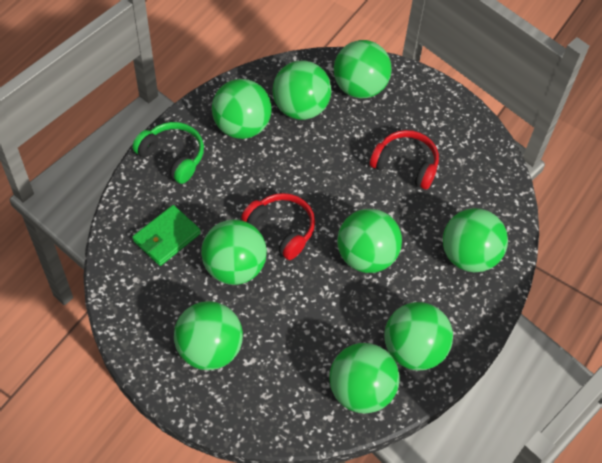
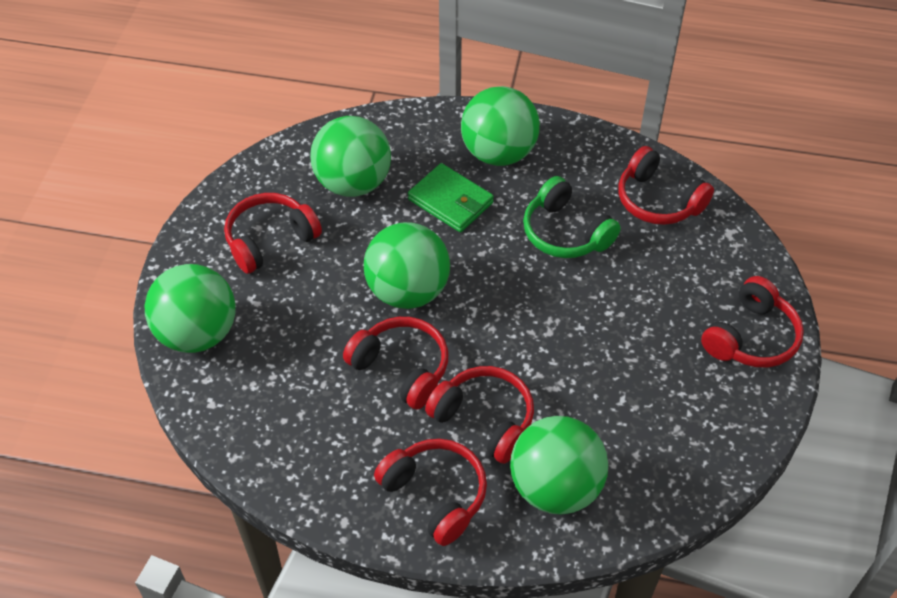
green ball: [174,301,243,370] [201,220,267,285] [212,79,272,139] [273,61,331,120] [329,343,400,414] [334,40,391,98] [337,209,402,273] [385,302,453,370] [443,208,508,273] = 9 -> [145,264,235,353] [310,116,391,197] [364,222,450,309] [461,86,540,166] [510,416,608,515] = 5
red headphones: [241,193,315,260] [370,130,439,190] = 2 -> [224,193,322,274] [343,317,448,410] [374,439,487,546] [425,366,534,464] [618,146,714,225] [701,276,804,367] = 6

